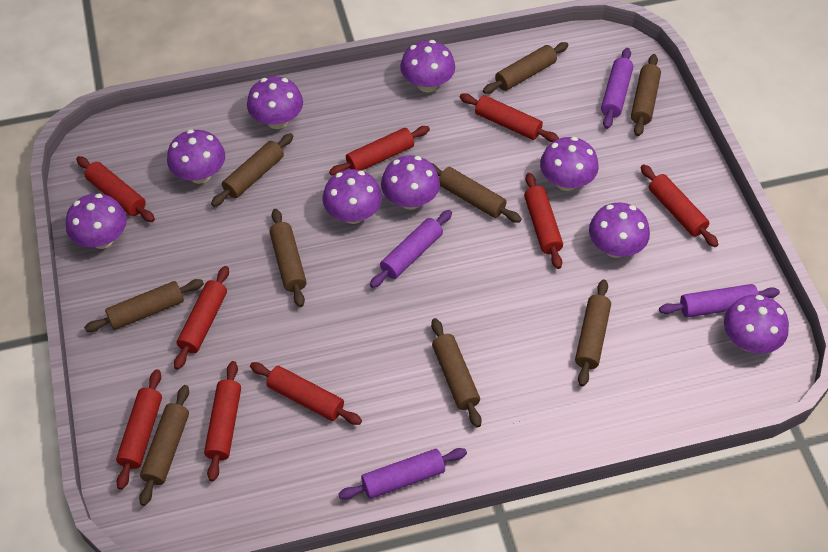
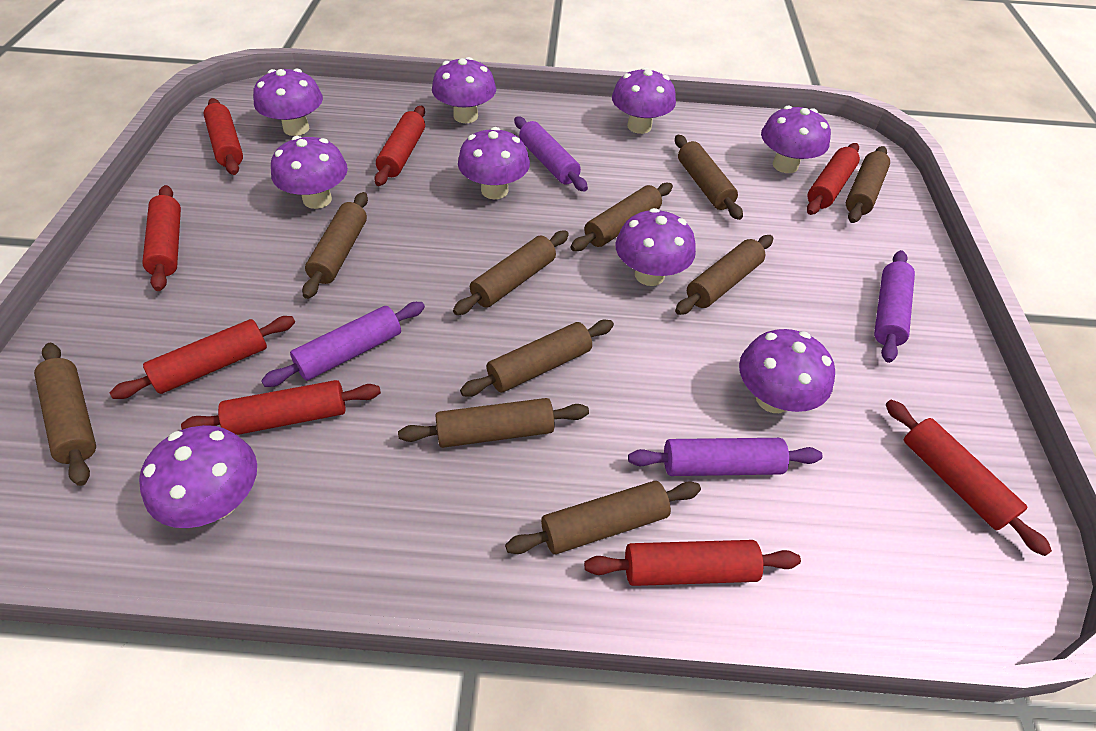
brown rolling pin: [84,279,204,332] [139,385,189,506] [211,133,294,207] [270,209,306,307] [431,163,522,223] [431,318,482,428] [483,42,568,94] [575,279,611,387] [631,54,661,136] = 9 -> [34,343,96,486] [302,192,368,299] [398,398,589,448] [453,231,569,315] [460,320,614,397] [505,481,701,554] [571,183,673,251] [675,135,743,220] [675,235,773,315] [846,146,890,223] = 10
red rolling pin: [76,156,155,222] [116,369,162,490] [174,266,229,370] [204,361,241,481] [250,362,362,425] [329,126,430,176] [460,93,559,142] [524,173,563,269] [641,165,719,247] = 9 -> [110,316,295,399] [142,185,181,291] [181,380,381,435] [204,98,243,175] [374,106,425,186] [584,540,801,586] [807,143,860,215] [886,400,1052,556] = 8

